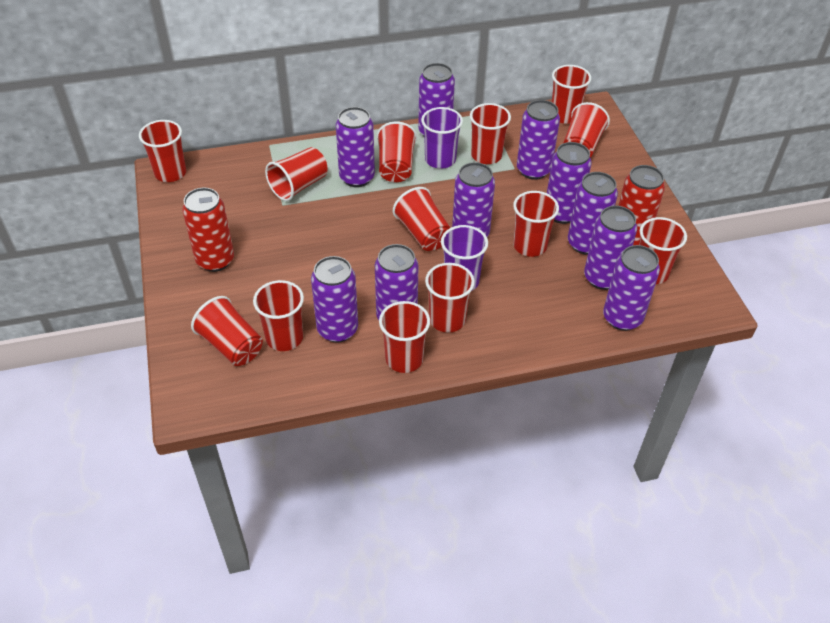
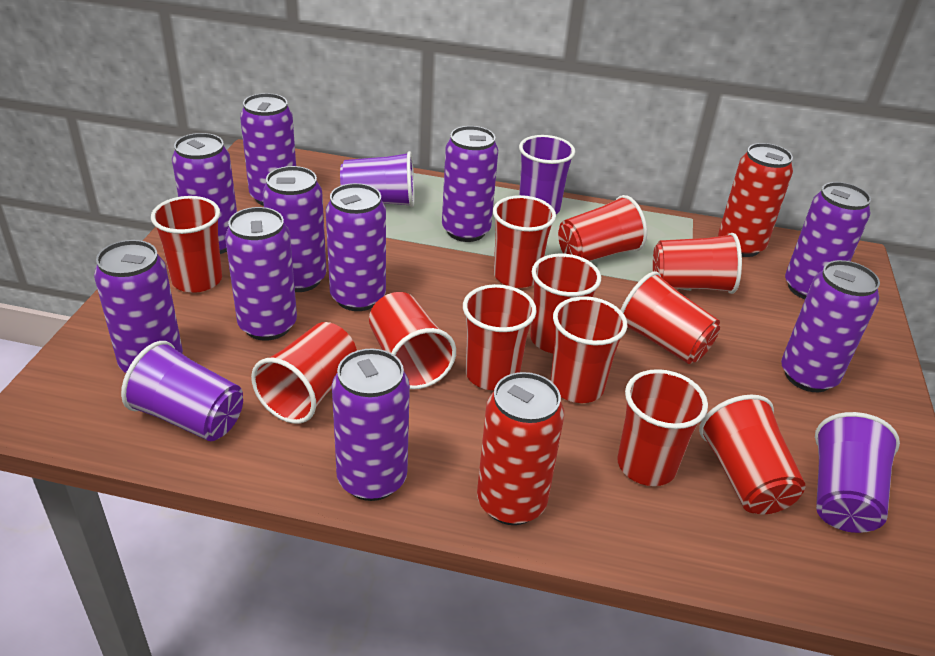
purple cup: [421,107,463,169] [441,225,488,291] = 2 -> [121,341,243,441] [340,151,414,207] [519,135,575,214] [815,412,900,533] = 4
red cup: [139,120,186,182] [191,296,263,366] [253,280,304,351] [265,147,328,201] [377,121,417,182] [379,301,430,373] [393,187,450,251] [425,263,475,333] [470,103,511,164] [513,191,559,257] [552,65,591,124] [563,102,610,157] [639,217,687,284] = 13 -> [151,196,222,293] [251,322,357,424] [369,292,456,389] [463,284,537,390] [493,195,556,288] [530,254,601,353] [550,296,627,403] [558,195,647,261] [617,369,708,486] [621,271,720,364] [653,233,742,294] [699,395,806,514] = 12

